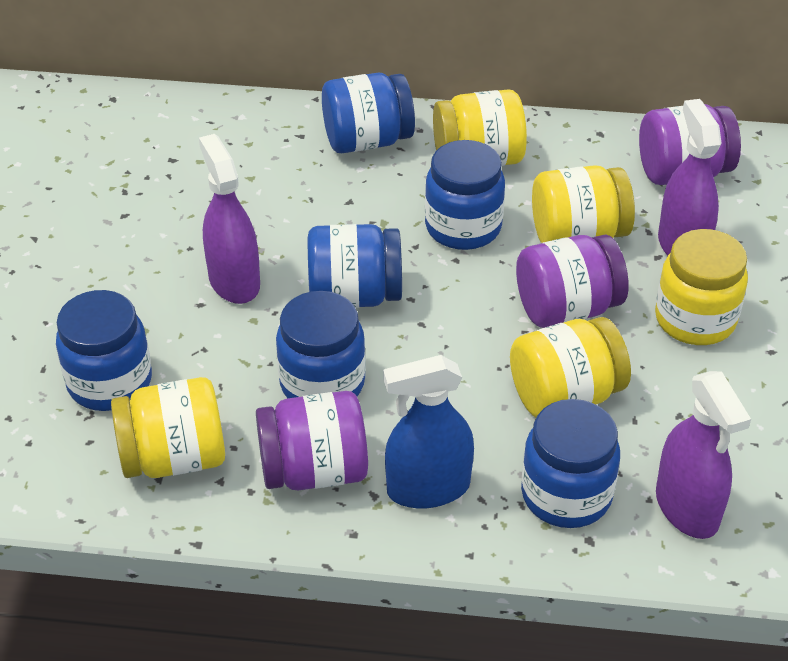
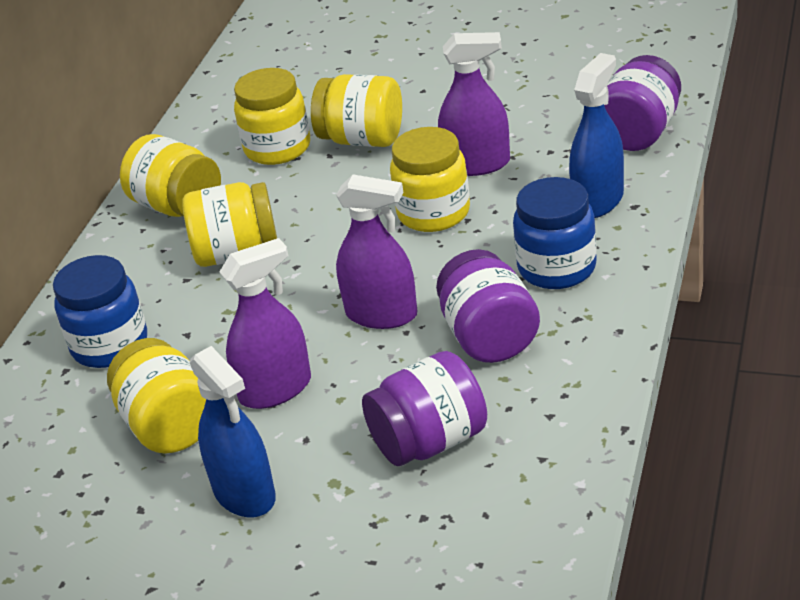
blue jar: [56,290,152,411] [276,291,366,398] [308,224,402,308] [322,73,415,153] [425,140,505,250] [521,399,620,528] = 6 -> [53,255,147,368] [513,177,597,289] = 2
blue spray bottle: [383,355,474,509] = 1 -> [190,346,276,517] [569,53,624,218] = 2
yellow jar: [111,377,225,478] [433,89,527,166] [510,317,631,417] [532,165,635,243] [655,229,748,345] = 5 -> [107,338,206,454] [120,134,221,217] [182,182,277,267] [234,68,310,165] [311,74,402,147] [390,127,470,232] = 6

